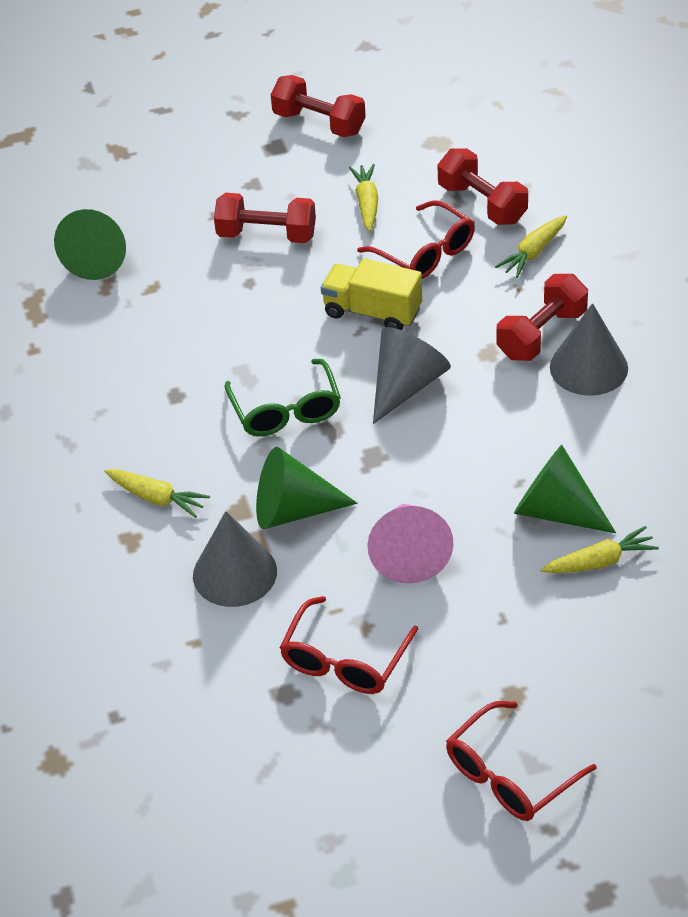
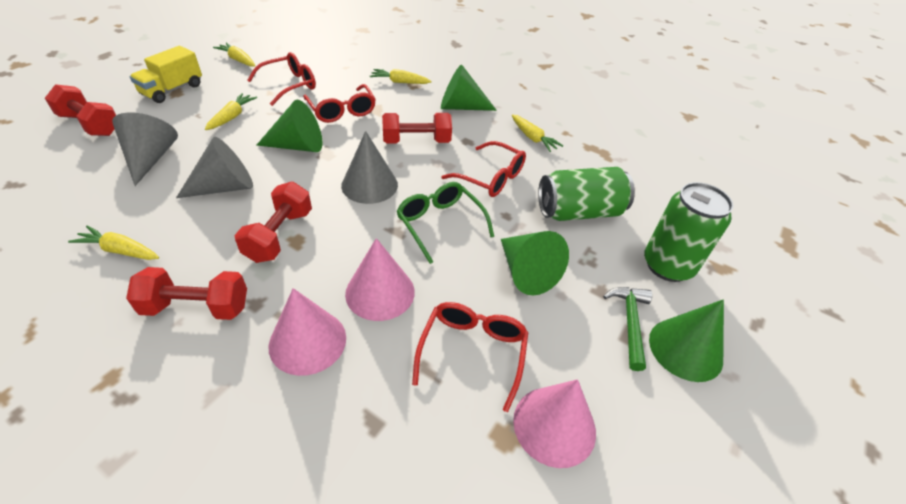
green can: none = 0 -> [538,167,635,221] [644,182,734,282] = 2
green cone: [54,209,126,280] [256,447,357,529] [514,445,616,533] = 3 -> [257,100,322,152] [441,65,497,111] [501,231,569,295] [649,299,724,382] = 4
green hammer: none = 0 -> [603,287,652,371] = 1
pink cone: [367,504,453,584] = 1 -> [269,288,346,376] [345,238,415,321] [513,379,596,468] = 3
red glasses: [279,596,418,694] [357,200,475,279] [446,701,597,821] = 3 -> [247,52,316,106] [303,84,376,123] [412,302,528,412] [441,141,526,197] = 4
yellow carrot: [104,469,210,518] [349,164,378,232] [495,215,567,278] [541,526,659,573] = 4 -> [68,226,159,260] [205,93,257,130] [213,42,256,67] [370,69,432,84] [512,114,563,152] = 5

